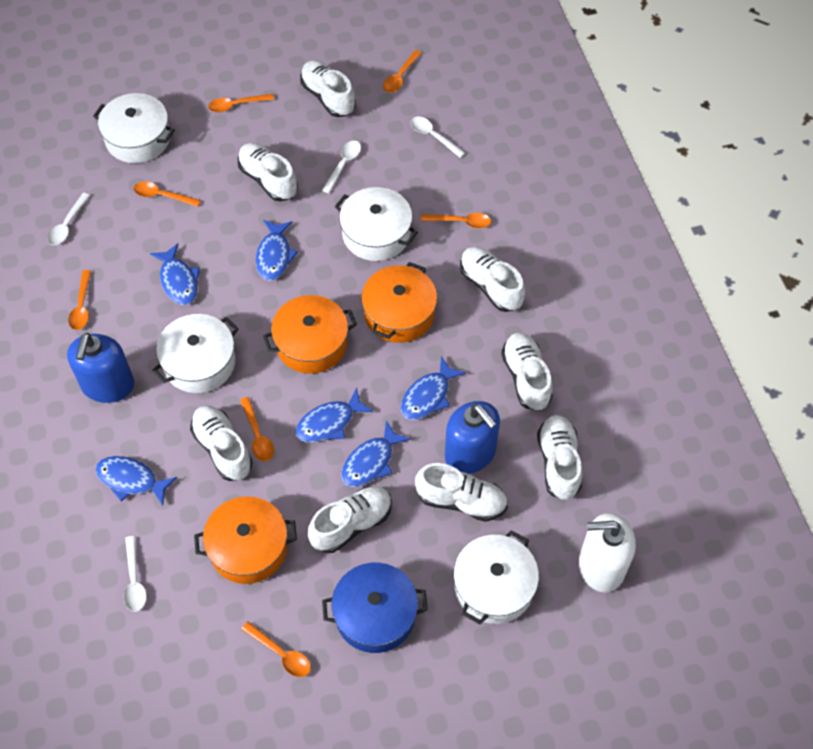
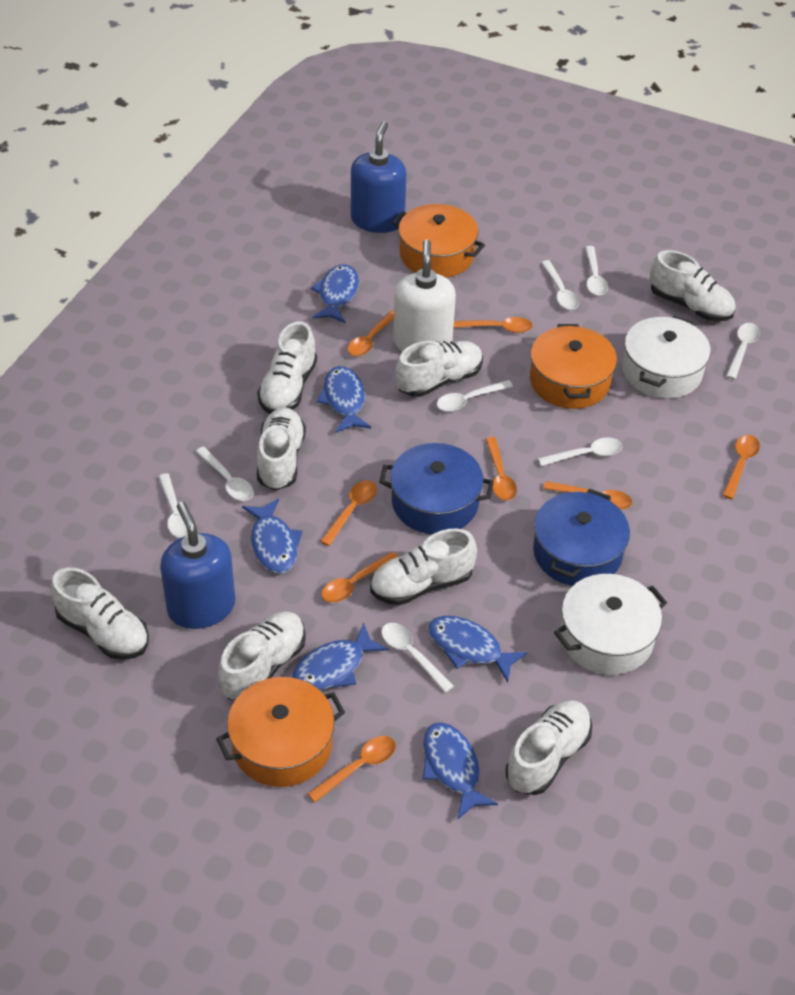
blue pot: [322,563,428,653] = 1 -> [379,443,494,534] [533,489,630,586] = 2
orange spoon: [68,270,91,330] [134,181,201,207] [208,94,274,112] [240,397,274,461] [241,621,311,677] [383,50,422,93] [421,213,491,228] = 7 -> [307,736,396,802] [320,480,377,546] [322,551,399,603] [348,310,394,356] [453,317,533,333] [486,437,517,501] [543,481,632,510] [723,435,760,499] = 8
white pot: [93,93,175,163] [152,314,238,393] [334,187,418,261] [453,530,539,624] = 4 -> [554,574,667,675] [622,316,711,399] = 2
white spoon: [47,193,90,245] [124,536,146,612] [322,141,361,193] [410,117,465,158] = 4 -> [158,473,188,538] [195,446,253,501] [381,623,454,693] [436,380,513,412] [538,437,623,466] [541,260,579,310] [585,246,608,296] [726,323,760,380] = 8

